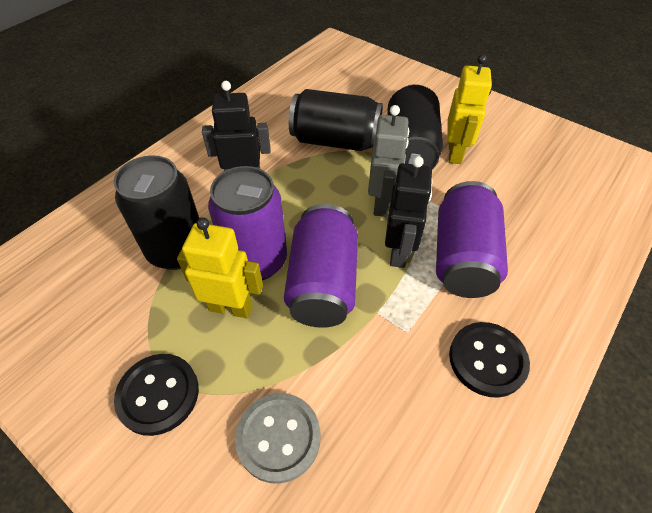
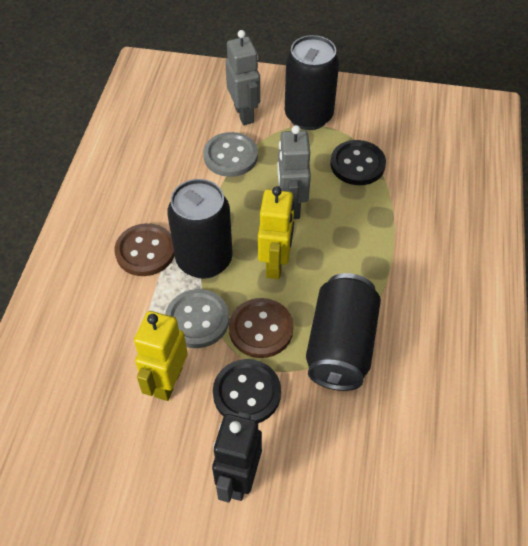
black robot: [202,81,271,171] [385,156,433,268] = 2 -> [212,412,262,502] = 1
brown button: none = 0 -> [114,223,175,276] [229,298,293,358] = 2
grey button: [235,393,321,484] = 1 -> [165,289,229,348] [203,132,258,177] = 2
grey robot: [368,105,409,217] = 1 -> [225,30,260,125] [277,125,311,219] = 2
purple can: [208,166,287,280] [284,204,358,328] [436,181,508,298] = 3 -> none = 0

